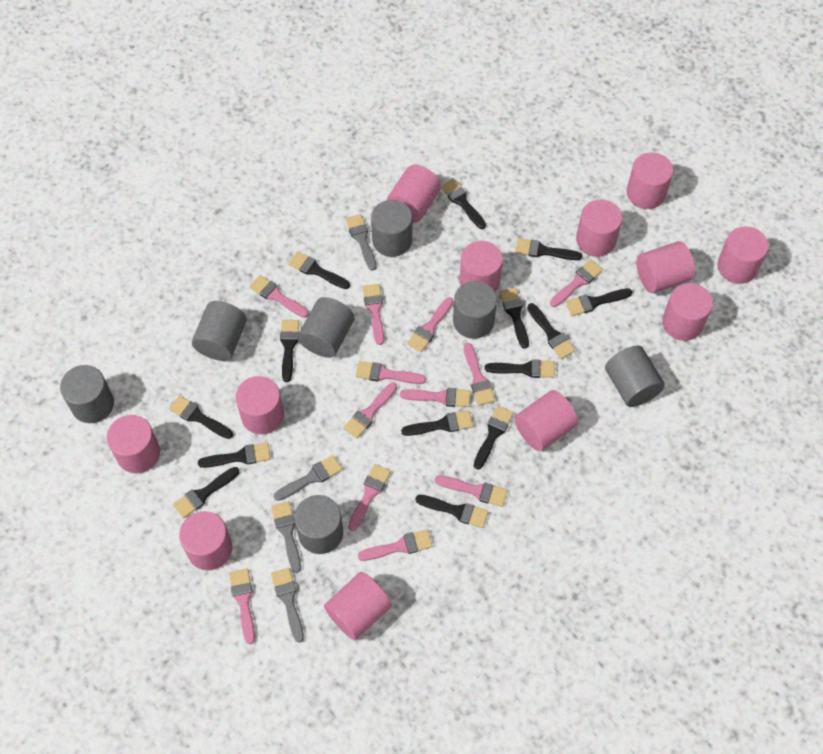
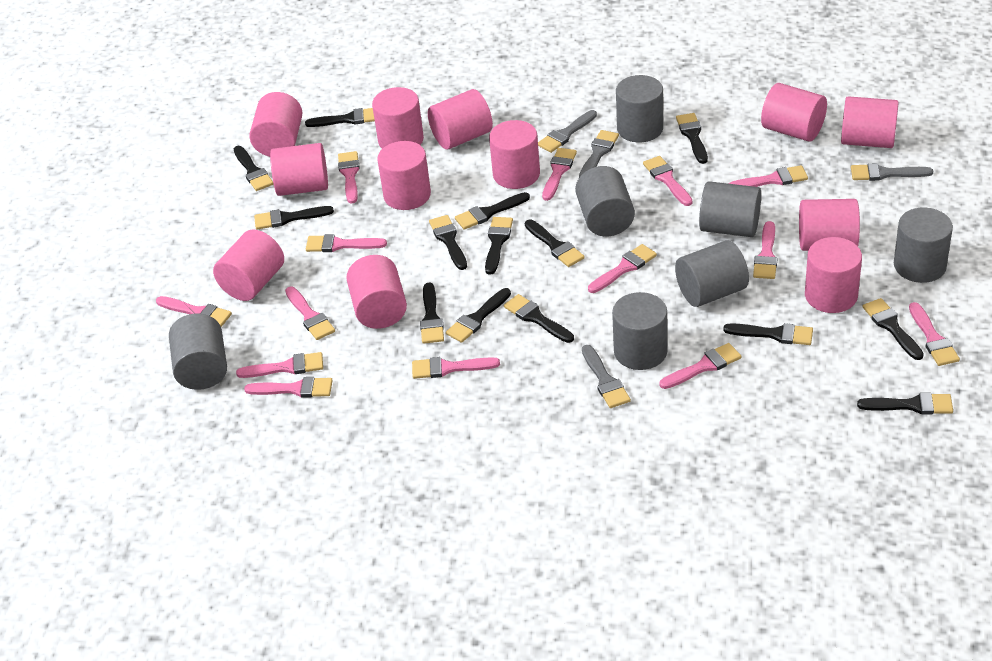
pink brush: [229,569,255,644] [249,275,309,318] [343,383,397,438] [348,464,391,531] [356,361,426,384] [358,529,433,561] [363,284,384,345] [400,388,471,407] [407,297,453,352] [435,475,508,507] [464,343,495,406] [550,259,603,307] = 12 -> [156,296,232,327] [236,352,323,378] [244,377,333,398] [285,287,335,340] [306,234,387,252] [338,151,360,204] [412,357,500,379] [542,148,577,201] [588,244,657,293] [643,156,693,206] [660,343,742,389] [728,165,808,187] [753,221,778,279] [909,302,960,366] = 14

